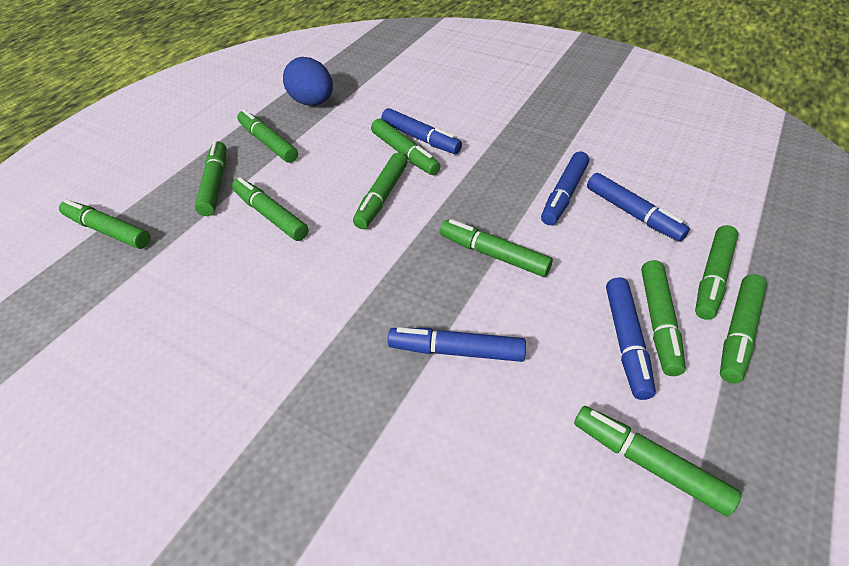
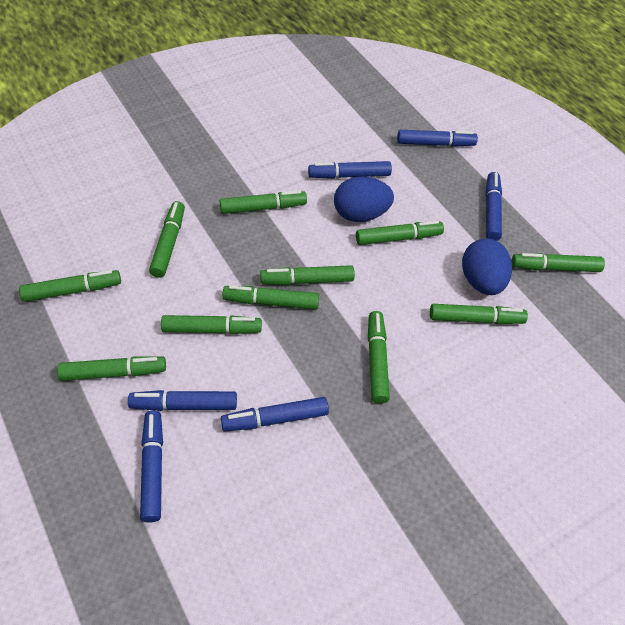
blue egg: [283,57,333,106] = 1 -> [334,176,394,222] [462,238,512,295] = 2
blue marker: [381,108,462,154] [388,327,526,362] [541,151,589,225] [587,173,690,242] [606,277,656,400] = 5 -> [128,390,237,411] [140,411,163,523] [221,397,329,431] [308,161,392,179] [397,130,478,147] [485,172,502,241] = 6

